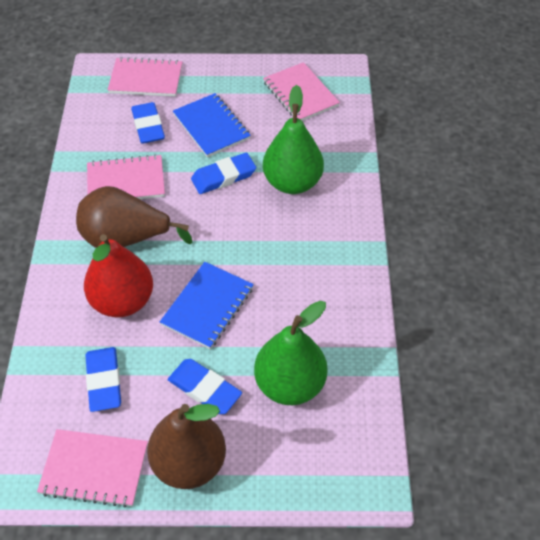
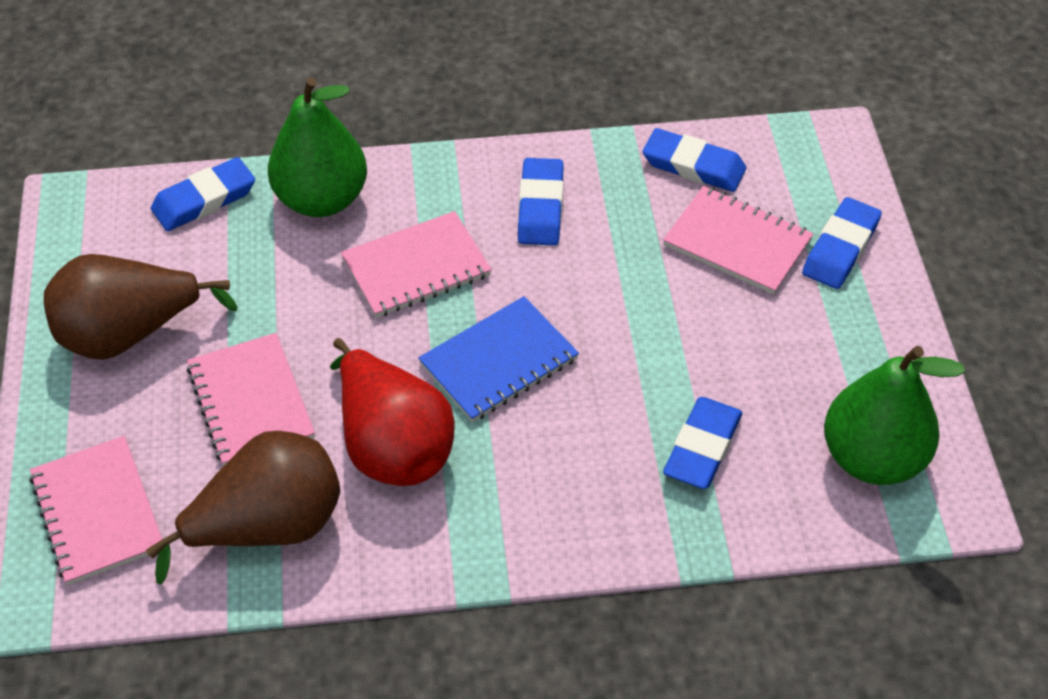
blue eraser: [85,347,121,412] [131,102,165,144] [168,359,242,414] [191,153,256,194] = 4 -> [151,157,255,231] [518,158,564,246] [642,128,746,192] [663,397,742,489] [802,197,882,289] = 5
blue notebook: [160,262,254,349] [173,93,251,157] = 2 -> [418,296,579,422] = 1

